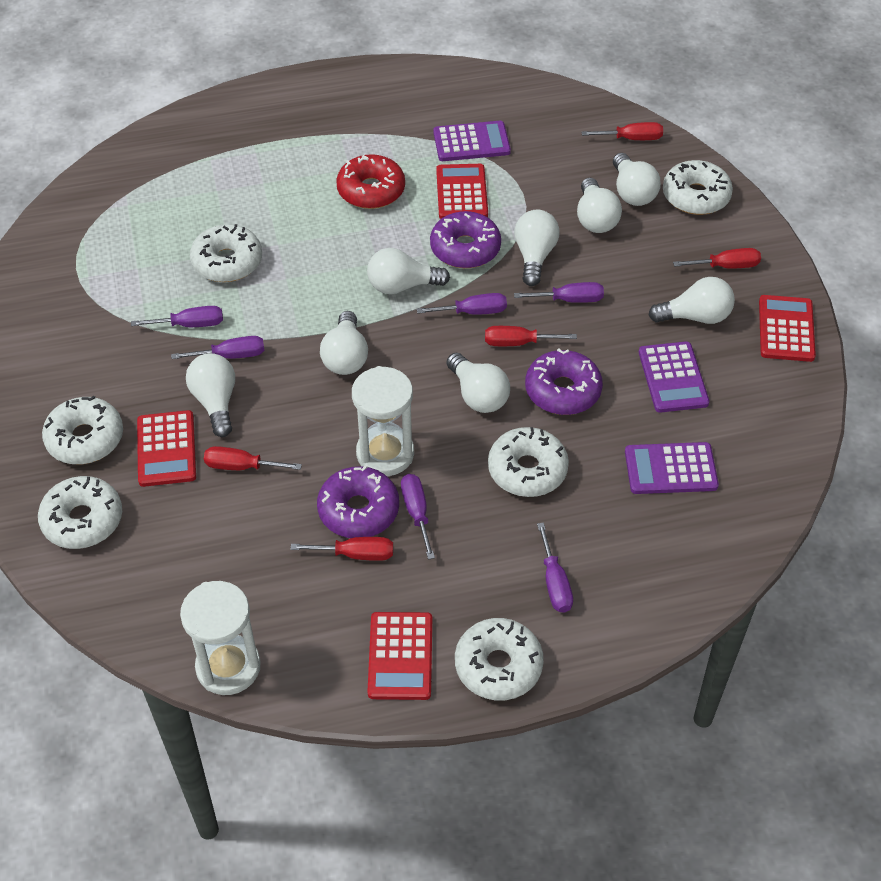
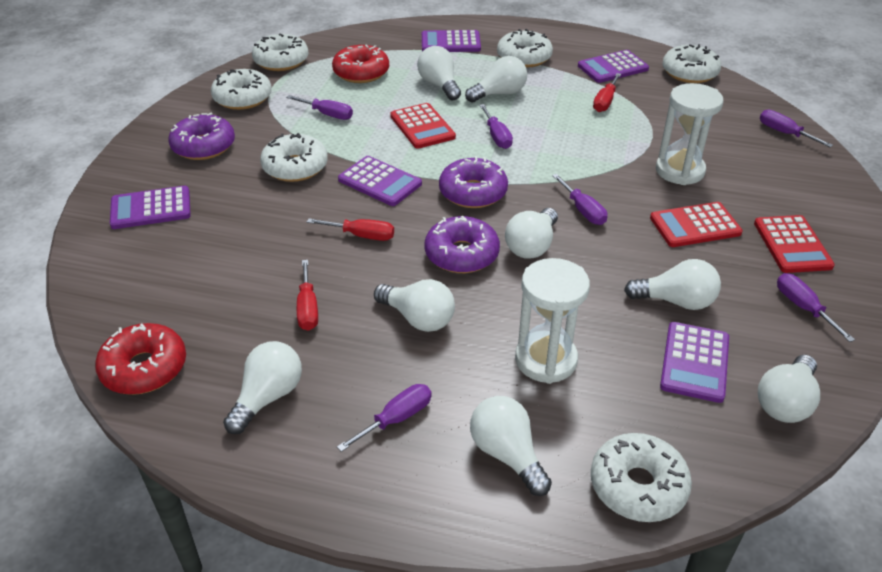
purple calculator: [433,121,511,161] [625,442,719,494] [639,341,709,413] = 3 -> [110,186,191,229] [338,156,422,206] [422,30,481,52] [578,50,649,83] [660,322,729,403] = 5
red calculator: [137,410,196,487] [367,612,432,700] [436,164,488,219] [759,295,816,362] = 4 -> [390,103,456,149] [650,202,743,247] [754,215,835,273] = 3
red donut: [336,154,405,209] = 1 -> [95,323,186,395] [332,44,389,83] = 2
red screwdriver: [204,446,302,470] [290,537,393,561] [485,326,577,346] [582,122,663,140] [673,248,761,269] = 5 -> [297,260,318,331] [307,218,394,241] [593,73,621,112] = 3

